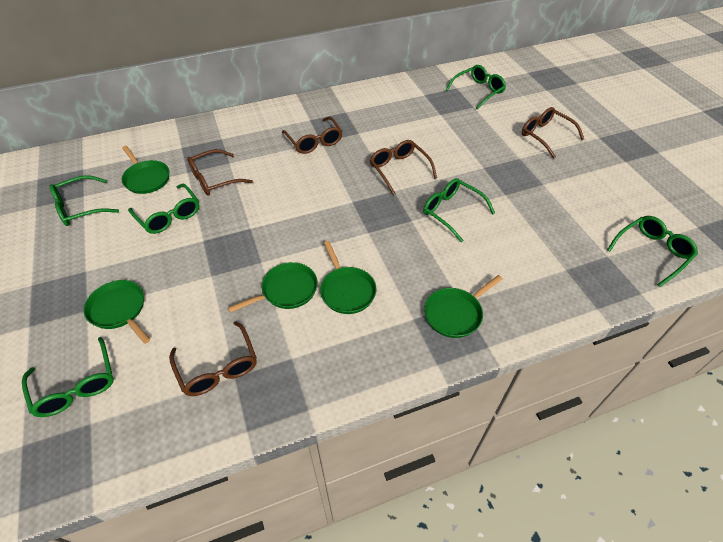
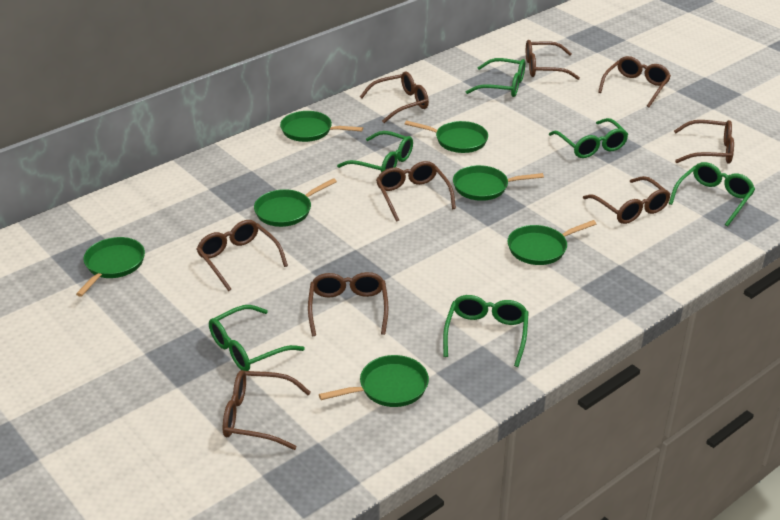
brown glasses: [169,321,257,396] [187,149,253,196] [282,117,343,154] [370,140,437,195] [522,107,584,159] = 5 -> [197,220,288,291] [223,370,311,450] [308,272,388,336] [360,72,429,123] [376,161,456,222] [526,40,580,80] [583,176,671,224] [598,56,671,107] [674,120,734,164] = 9
green pan: [84,280,150,344] [122,146,169,194] [228,262,318,313] [320,241,376,314] [424,275,503,338] = 5 -> [76,237,145,297] [254,178,337,227] [280,111,363,142] [319,355,429,407] [405,121,488,153] [453,165,544,201] [507,220,596,265] = 7

